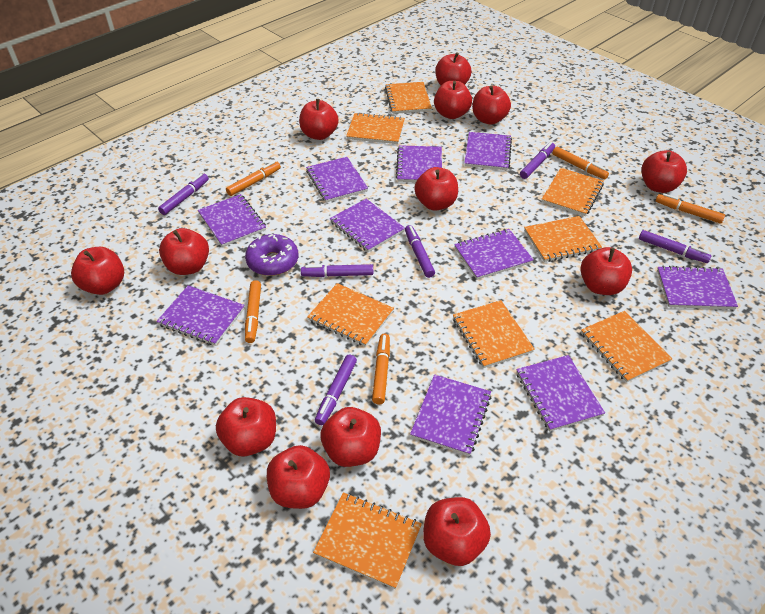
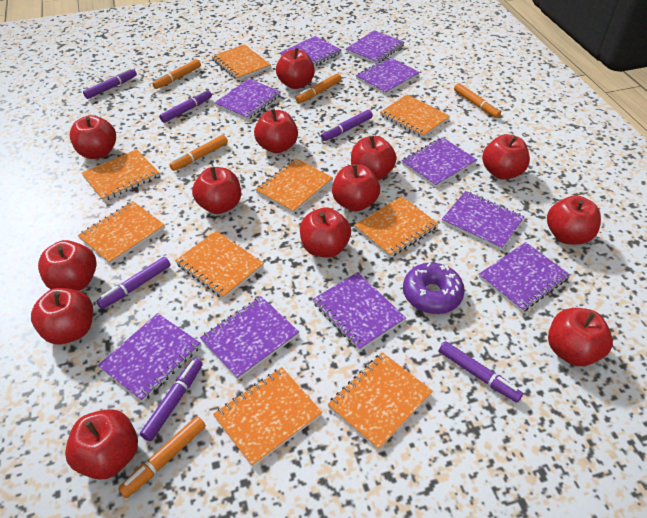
orange notebook: [307,283,394,347] [313,492,422,589] [346,112,405,144] [385,82,432,114] [453,300,535,368] [524,216,602,262] [542,168,604,216] [581,311,672,383] = 8 -> [78,201,165,265] [82,149,159,201] [175,231,264,299] [211,44,271,80] [213,367,322,467] [255,158,333,214] [328,352,433,450] [354,196,438,257] [380,95,450,138] = 9

